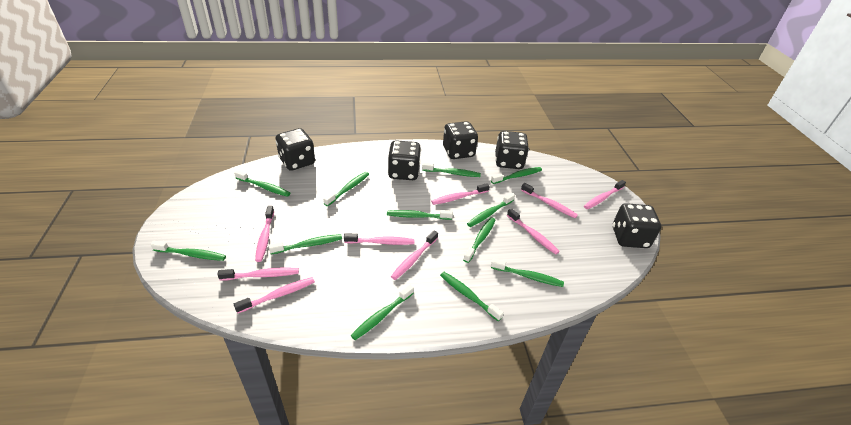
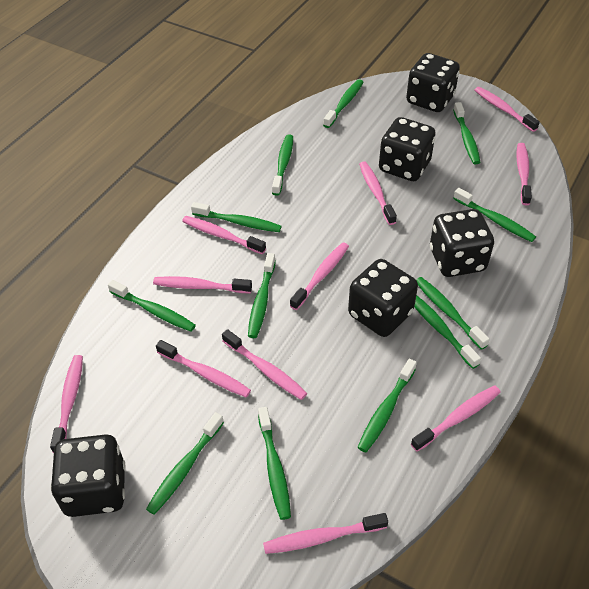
pink toothbrush: [217,267,299,281] [234,277,315,313] [255,206,274,262] [344,233,414,245] [391,231,438,280] [431,183,490,205] [507,208,560,255] [521,183,578,218] [584,180,626,209] = 9 -> [50,355,83,453] [153,276,252,293] [156,340,251,398] [182,216,266,254] [222,329,307,400] [263,513,388,554] [290,242,349,310] [359,161,397,225] [411,385,501,452] [475,87,540,132] [516,143,532,205] = 11

